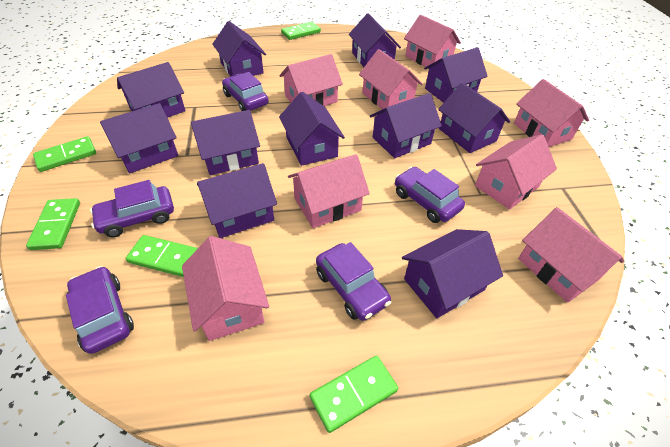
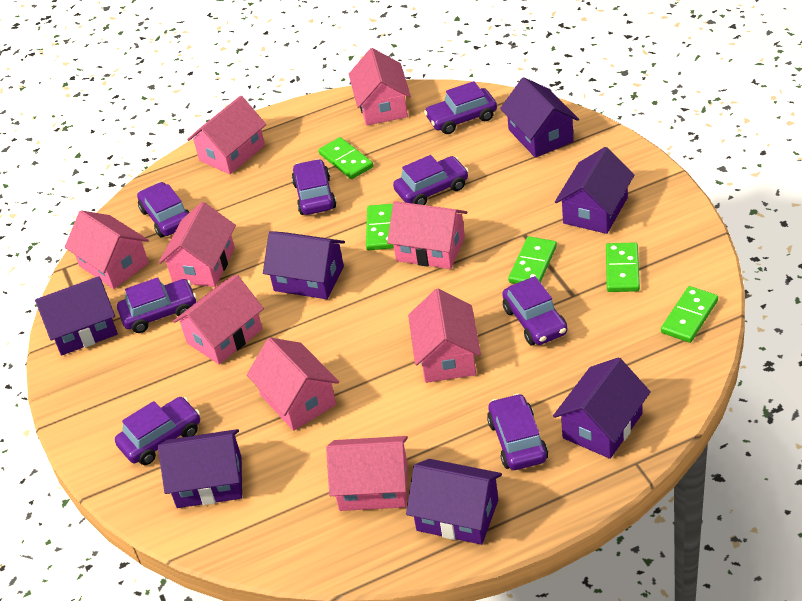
pink house: [182,236,269,341] [280,54,343,106] [288,154,370,228] [359,49,422,109] [404,15,461,67] [475,134,557,210] [514,79,589,147] [518,207,624,303] = 8 -> [65,210,149,289] [159,202,236,287] [173,274,264,364] [187,96,266,174] [247,337,339,431] [326,436,408,511] [349,48,411,126] [387,201,467,269] [408,289,481,383] = 9
purple car: [66,266,134,354] [90,180,174,237] [222,72,269,111] [316,242,391,321] [395,167,465,223] = 5 -> [115,397,200,465] [117,277,197,333] [137,182,190,237] [292,159,336,215] [393,155,469,205] [424,81,497,134] [487,393,548,470] [502,276,567,345] = 8
purple house: [100,103,178,173] [117,62,186,118] [191,110,260,175] [197,163,277,238] [212,21,266,76] [279,92,345,166] [349,13,401,67] [370,93,442,158] [402,229,503,318] [424,47,488,103] [438,83,510,153] = 11 -> [35,276,118,355] [158,429,242,508] [263,231,345,299] [406,459,502,545] [500,77,579,158] [553,357,651,459] [555,147,635,234] = 7

